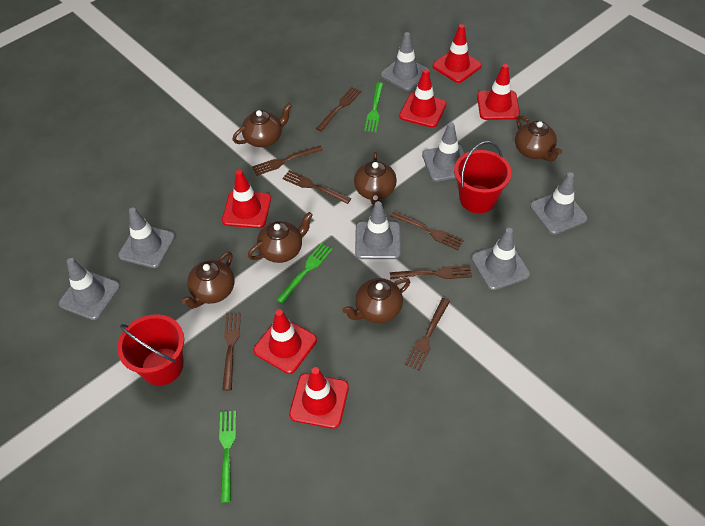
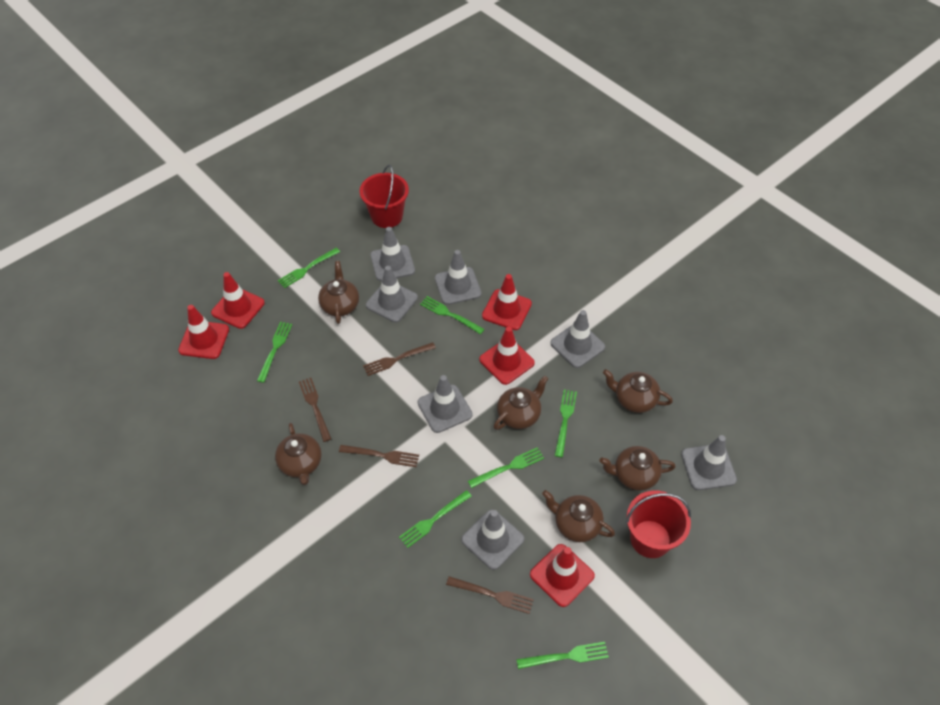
brown fork: [222,313,241,391] [252,146,323,176] [282,170,351,204] [316,87,361,132] [390,211,464,250] [390,265,472,279] [405,298,450,370] = 7 -> [299,378,331,442] [339,445,419,467] [363,342,436,376] [446,576,534,614] = 4
green fork: [219,411,236,503] [276,243,333,304] [364,82,383,132] = 3 -> [257,322,292,383] [278,248,340,288] [399,490,472,548] [420,296,485,334] [468,447,544,488] [516,642,609,669] [555,389,577,458] = 7
red traffic cone: [222,170,271,228] [253,309,317,374] [289,367,349,429] [399,69,447,128] [433,24,482,83] [477,64,520,120] = 6 -> [178,305,229,359] [211,272,265,329] [479,327,535,385] [482,274,532,330] [530,544,595,607] = 5

